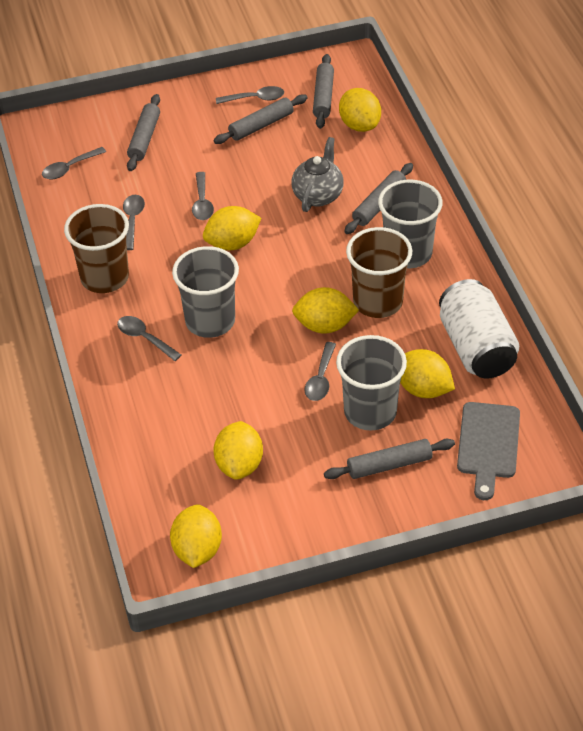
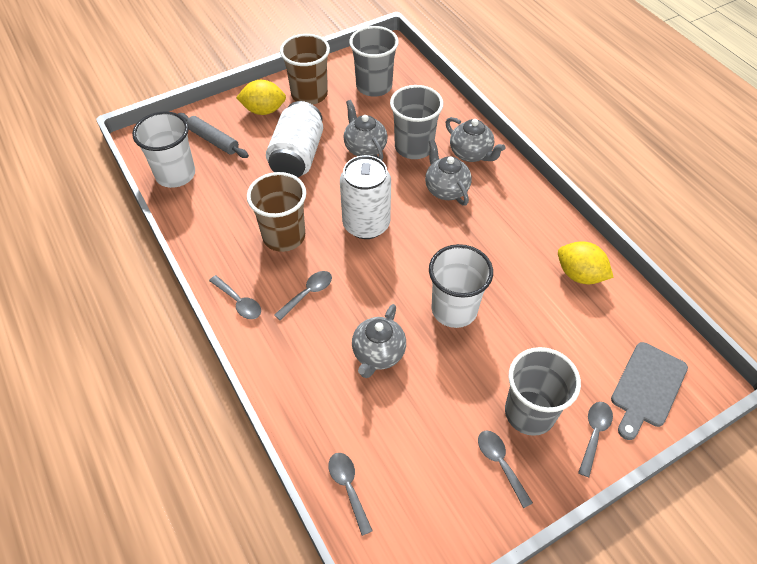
grey rolling pin: [127,94,160,171] [213,94,307,144] [313,54,334,129] [324,439,455,479] [344,163,413,234] = 5 -> [178,113,249,158] = 1
grey spoon: [42,147,106,179] [117,316,181,361] [123,195,145,250] [192,172,214,220] [216,86,284,104] [305,342,336,401] = 6 -> [209,275,261,319] [274,271,332,321] [328,453,373,536] [478,430,533,508] [578,402,613,477] = 5
grey teapot: [291,137,344,212] = 1 -> [344,100,388,160] [352,304,406,378] [425,139,472,206] [446,117,505,162] = 4
white can: [439,279,519,379] = 1 -> [266,101,323,177] [340,155,391,239] = 2
white cup: none = 0 -> [132,112,195,188] [429,244,493,328] = 2
yellow lemon: [170,504,222,568] [203,206,261,250] [214,421,263,480] [292,287,359,334] [339,88,381,132] [400,349,455,398] = 6 -> [236,80,286,115] [558,241,614,284] = 2

